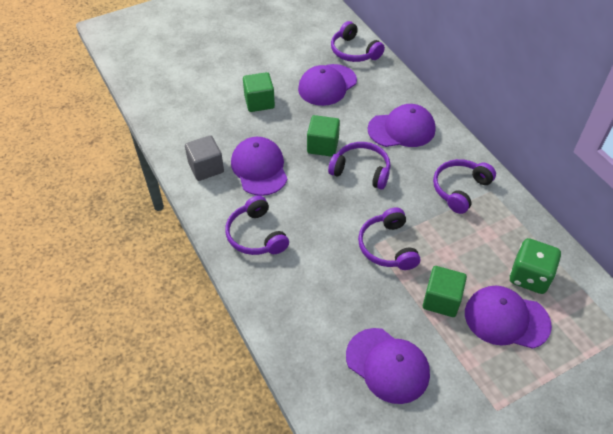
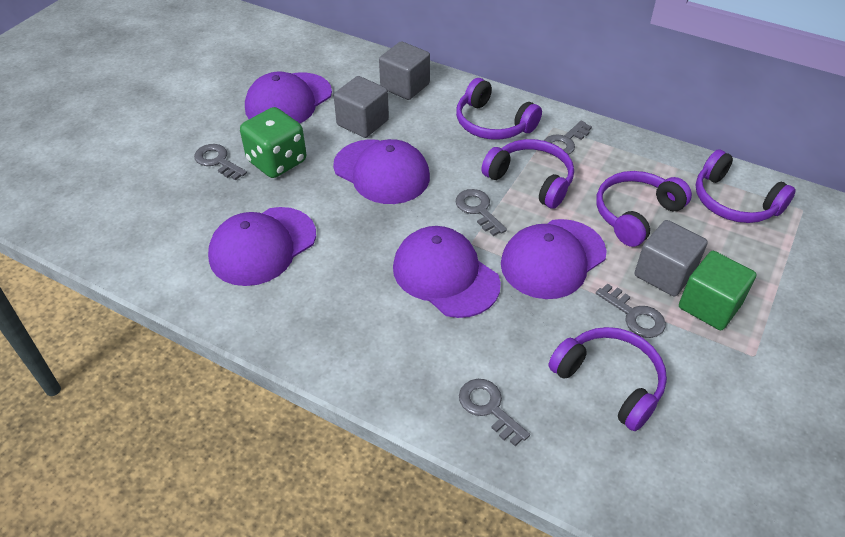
green cube: [243,72,275,112] [307,115,340,157] [423,266,467,317] = 3 -> [679,251,757,330] = 1
grey cube: [185,135,224,181] = 1 -> [334,76,389,138] [379,41,430,100] [634,220,708,296] = 3
grey key: none = 0 -> [194,144,247,180] [456,189,507,236] [459,379,530,446] [544,121,592,155] [596,283,666,338] = 5

